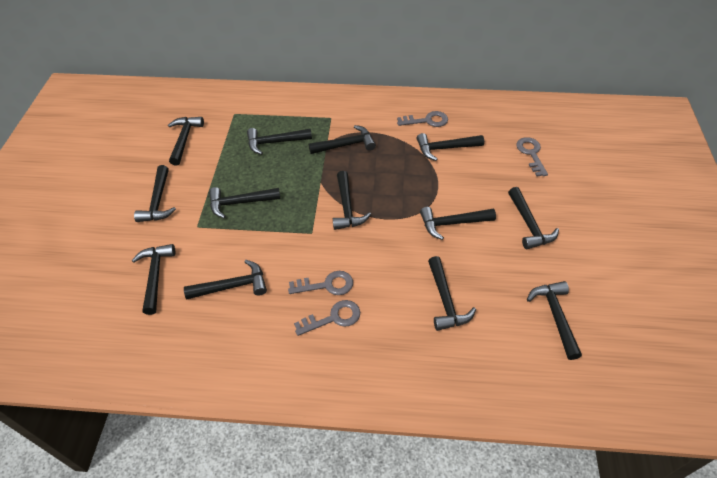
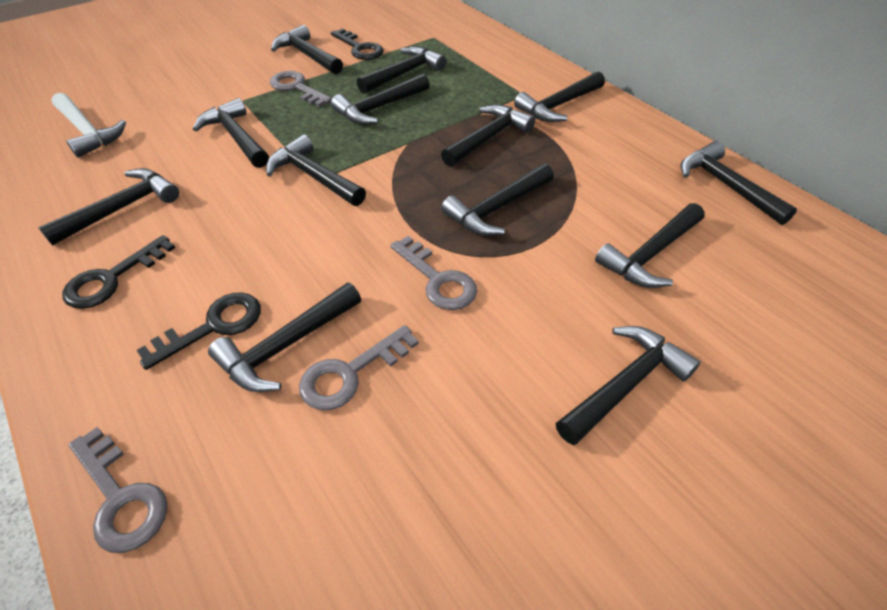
black key: none = 0 -> [63,235,175,309] [136,293,261,370] [331,28,384,60] = 3
white hammer: none = 0 -> [51,93,126,158] = 1

